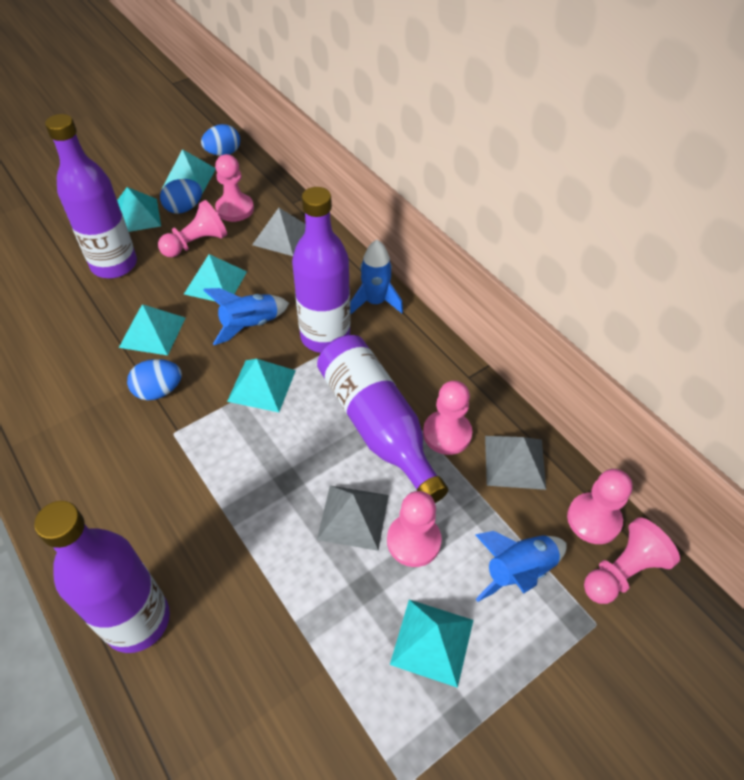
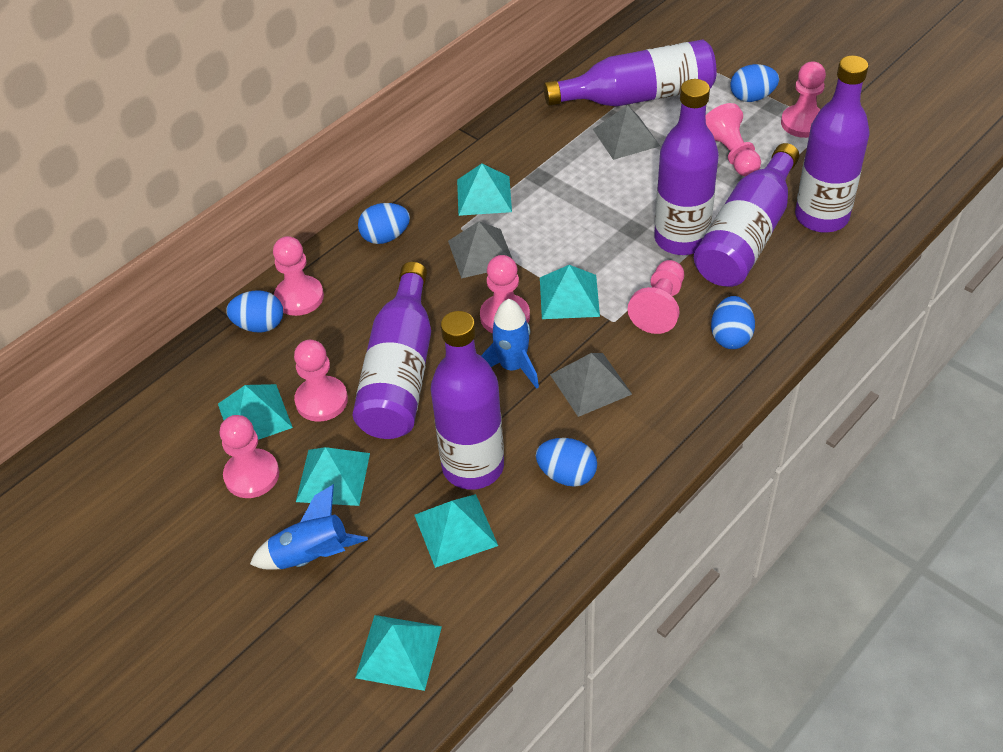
blue egg: [127,359,182,400] [160,179,202,214] [201,124,240,156] = 3 -> [226,290,283,332] [358,203,410,244] [536,438,597,487] [711,296,755,349] [730,64,779,102] = 5
blue rocket: [203,288,289,345] [350,240,403,315] [475,531,567,602] = 3 -> [250,484,368,570] [481,299,539,389] = 2
pink pawn: [158,200,227,257] [215,154,254,222] [387,491,442,567] [423,381,472,455] [567,469,633,544] [584,517,680,604] = 6 -> [220,415,279,498] [273,236,324,316] [294,340,348,422] [480,255,530,333] [627,260,684,334] [706,103,761,176] [781,62,826,138] = 7
purple bottle: [34,501,170,653] [45,114,137,278] [292,187,351,353] [317,335,448,503] = 4 -> [353,262,431,439] [431,311,504,490] [544,40,717,107] [654,79,719,255] [694,143,800,287] [795,55,870,233] = 6

